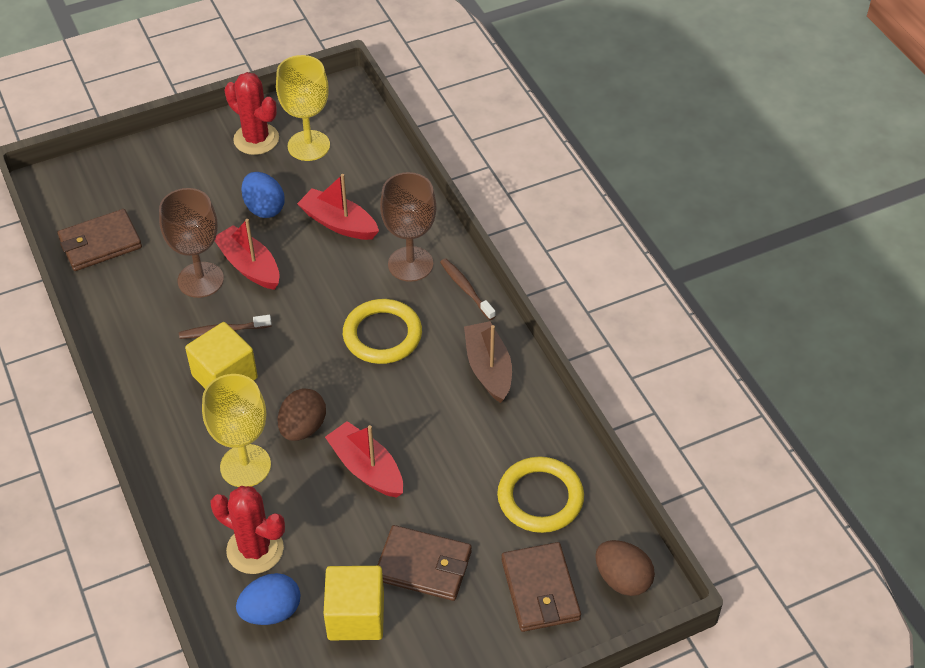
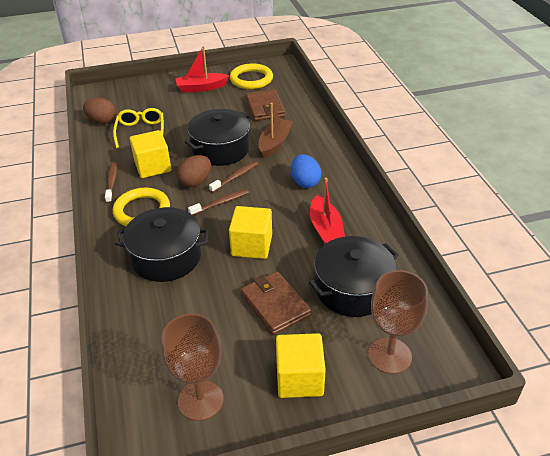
black pot: none = 0 -> [115,207,209,282] [185,109,252,166] [309,236,399,317] = 3
blue egg: [236,573,301,625] [241,172,285,218] = 2 -> [291,154,322,188] = 1
brown toothbrush: [179,315,272,339] [440,258,496,320] = 2 -> [105,162,117,203] [188,189,249,215] [209,161,258,193] = 3
brown wallet: [57,209,142,271] [377,525,472,601] [501,542,581,632] = 3 -> [241,271,311,335] [246,89,285,121] = 2
red boat: [215,219,280,290] [297,174,379,240] [325,421,403,498] = 3 -> [175,46,230,93] [310,178,345,244] = 2
red cactus: [211,486,285,574] [225,72,279,155] = 2 -> none = 0
yellow cube: [185,322,258,388] [323,566,384,640] = 2 -> [130,130,171,178] [229,206,272,259] [276,333,326,398] = 3
yellow glasses: none = 0 -> [113,108,164,148] = 1
yellow goblet: [202,374,271,487] [276,55,330,161] = 2 -> none = 0

